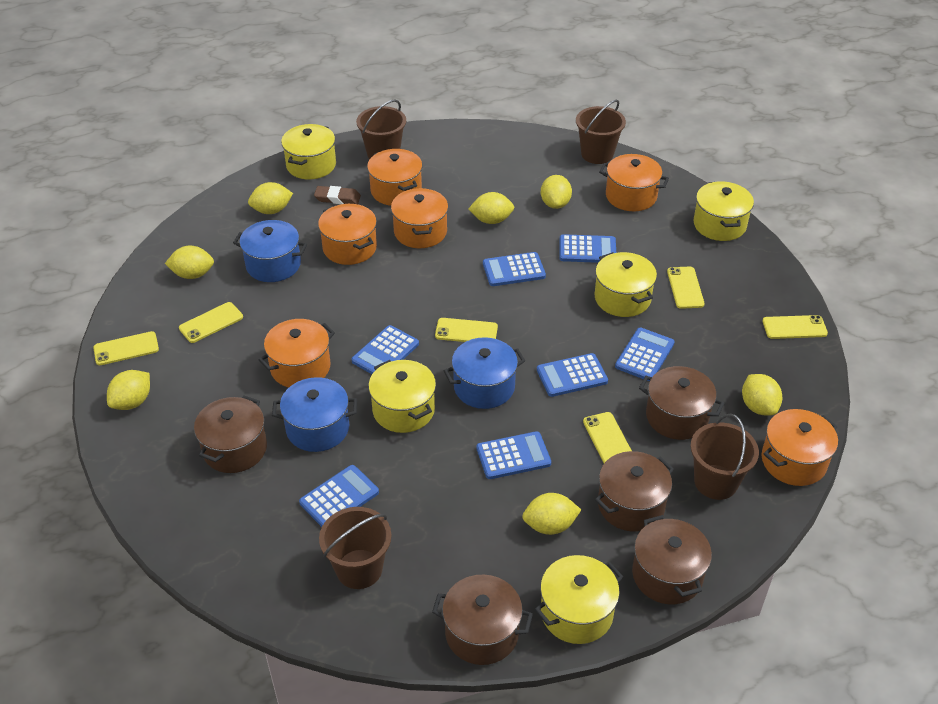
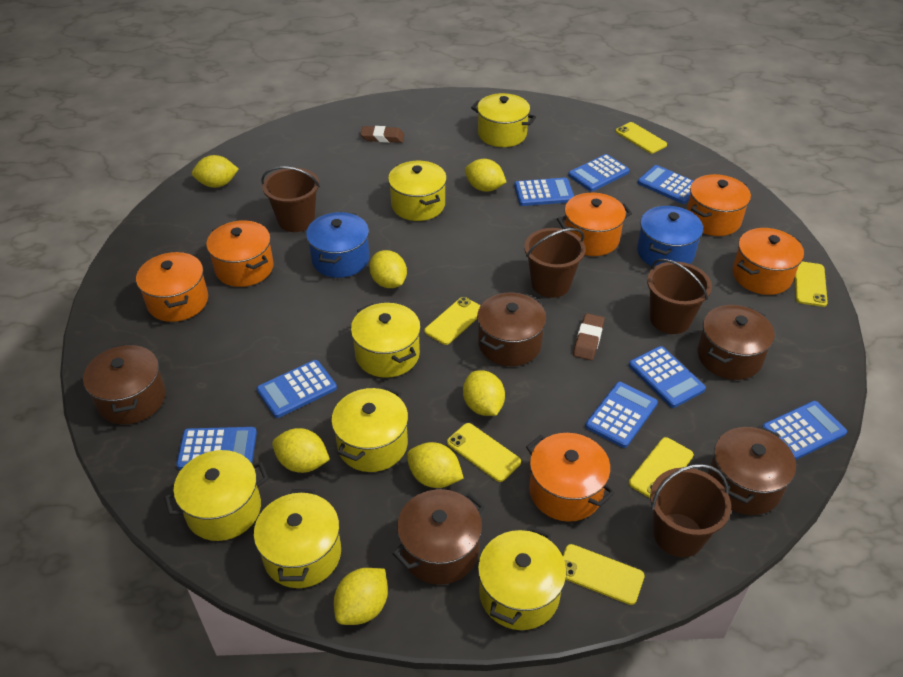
blue calculator: [299,465,379,527] [351,325,419,374] [476,431,551,479] [483,252,546,286] [537,353,608,397] [560,234,616,263] [615,328,675,381] = 7 -> [176,427,257,470] [257,360,337,418] [514,178,574,206] [568,154,630,191] [585,382,658,448] [629,346,706,408] [638,165,693,204] [762,401,847,460] = 8
blue pot: [233,220,307,282] [272,377,357,452] [444,337,525,409] = 3 -> [306,212,369,278] [637,206,703,266] = 2
brown eraser: [314,186,361,204] = 1 -> [360,126,404,143] [573,313,605,360] = 2
yellow pot: [281,124,336,179] [368,360,436,433] [534,555,623,644] [595,252,657,317] [693,181,754,241] = 5 -> [164,450,268,541] [254,489,341,588] [331,386,408,472] [351,303,421,378] [388,161,447,221] [471,93,536,147] [478,526,567,630] = 7

